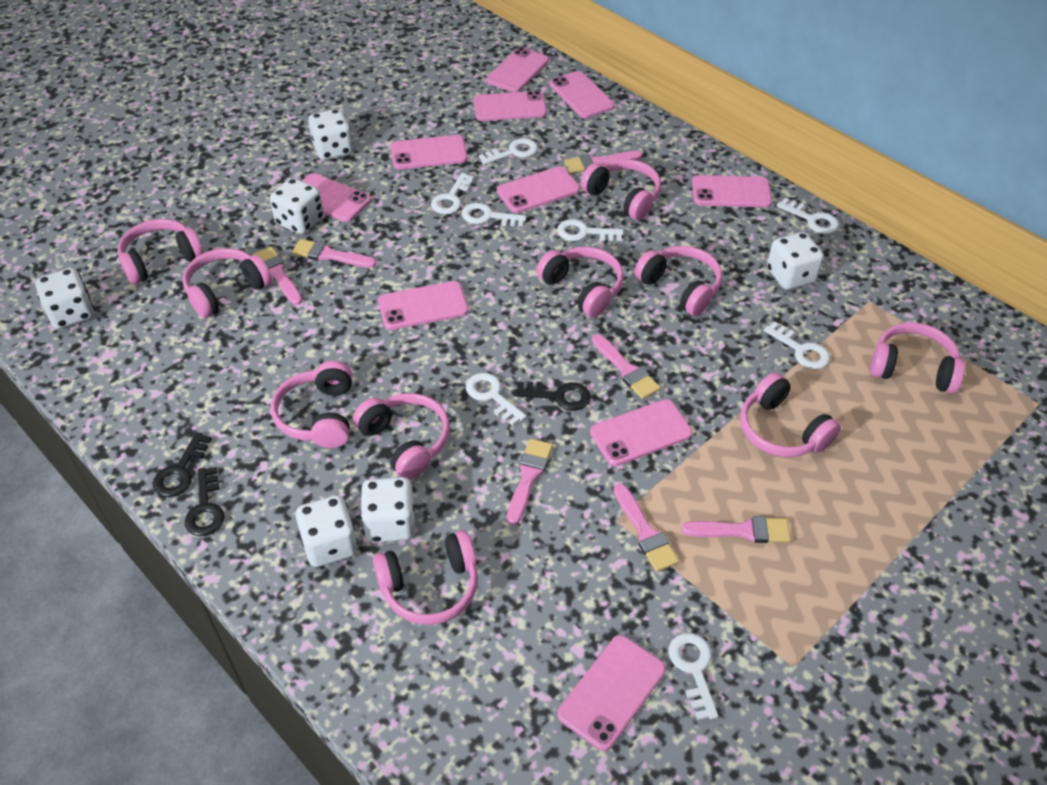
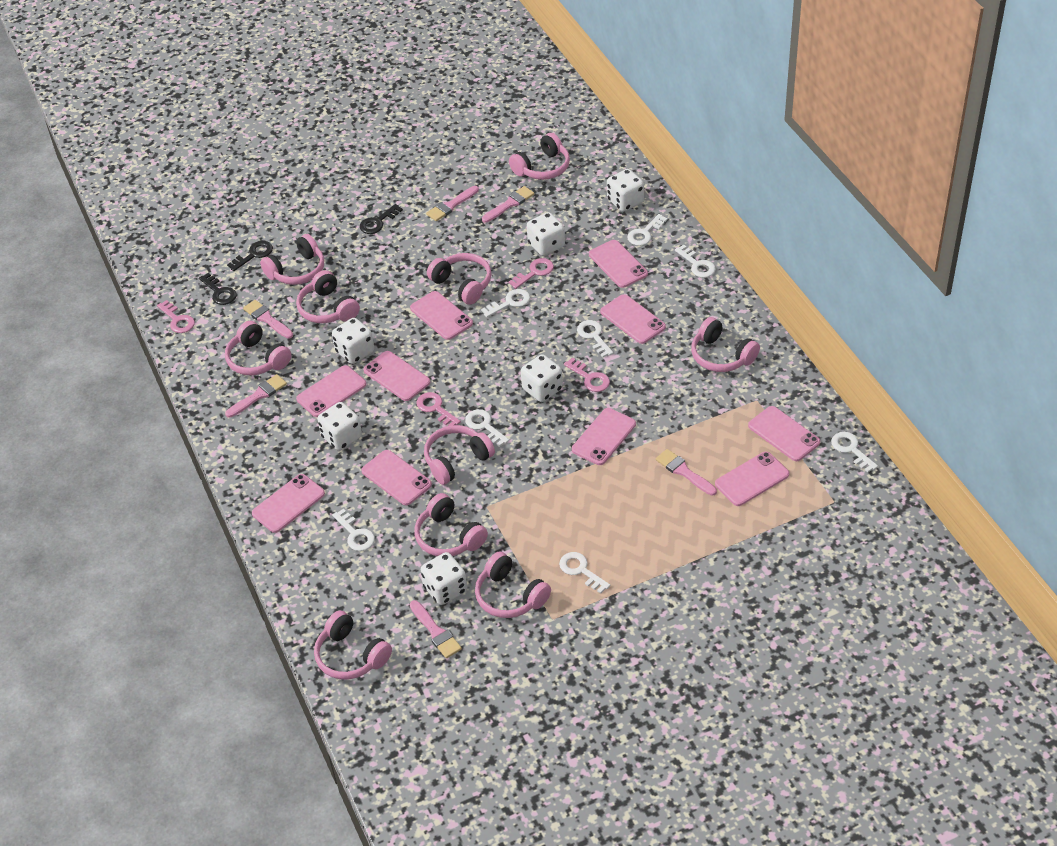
pink brush: [253,247,302,305] [292,239,376,268] [507,439,553,525] [564,151,642,173] [592,334,660,399] [614,483,679,572] [682,516,791,543] = 7 -> [225,374,287,418] [243,300,293,339] [410,600,462,658] [426,186,479,221] [482,186,534,223] [656,449,717,496] = 6
pink key: none = 0 -> [157,300,195,333] [416,392,461,426] [509,258,554,289] [564,358,610,392] = 4

